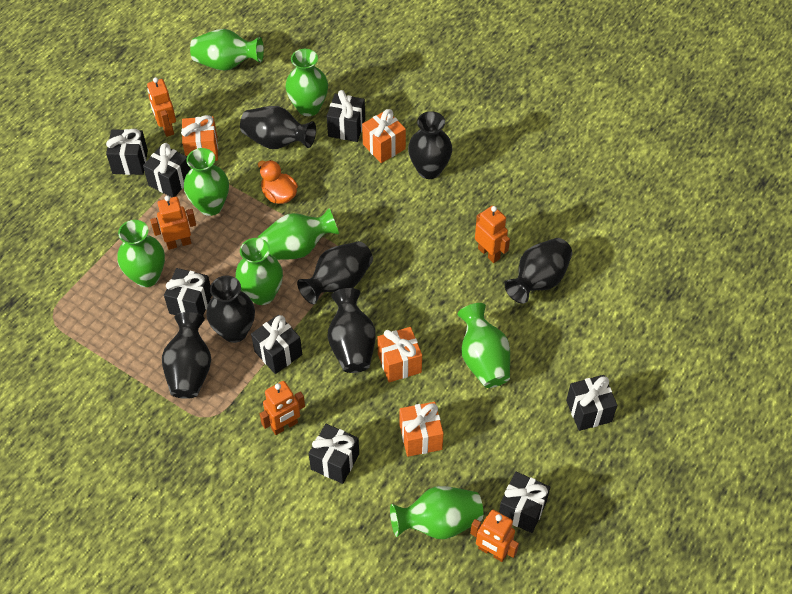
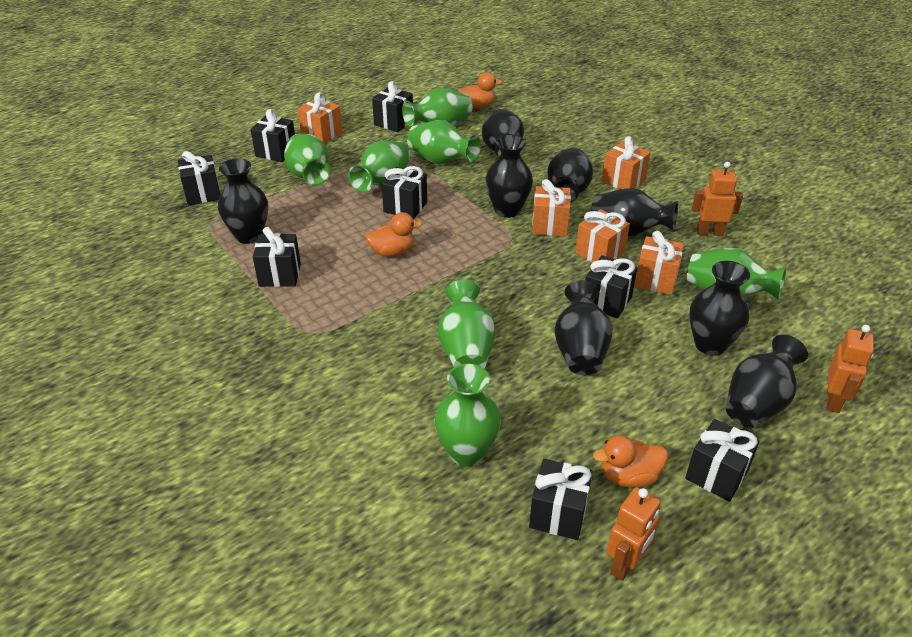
black vase: [162,312,211,399] [206,276,255,343] [240,106,316,149] [297,241,373,304] [328,288,375,373] [408,111,452,179] [505,238,573,304] = 7 -> [218,158,268,244] [482,109,524,157] [485,135,533,218] [547,148,593,202] [554,280,613,375] [591,188,678,237] [689,261,750,356] [726,334,808,428] = 8
green vase: [117,220,165,287] [184,148,229,216] [190,29,264,71] [235,238,283,305] [258,208,339,260] [286,49,328,116] [390,486,483,539] [457,303,510,388] = 8 -> [284,133,330,185] [348,141,411,192] [402,88,472,127] [407,120,481,164] [434,364,501,467] [438,280,495,368] [687,248,786,300] = 7
orange duck: [258,160,298,204] = 1 -> [365,212,423,257] [458,72,502,109] [593,435,668,487] = 3
orange gift: [181,115,218,161] [362,109,406,163] [377,327,422,382] [399,402,444,457] = 4 -> [298,92,342,144] [532,179,571,236] [575,209,630,263] [602,136,650,189] [635,231,684,295] = 5
orange robot: [147,77,176,137] [150,196,196,250] [260,381,305,435] [470,510,519,562] [475,206,510,263] = 5 -> [607,487,661,581] [692,162,743,236] [827,325,874,413] = 3

